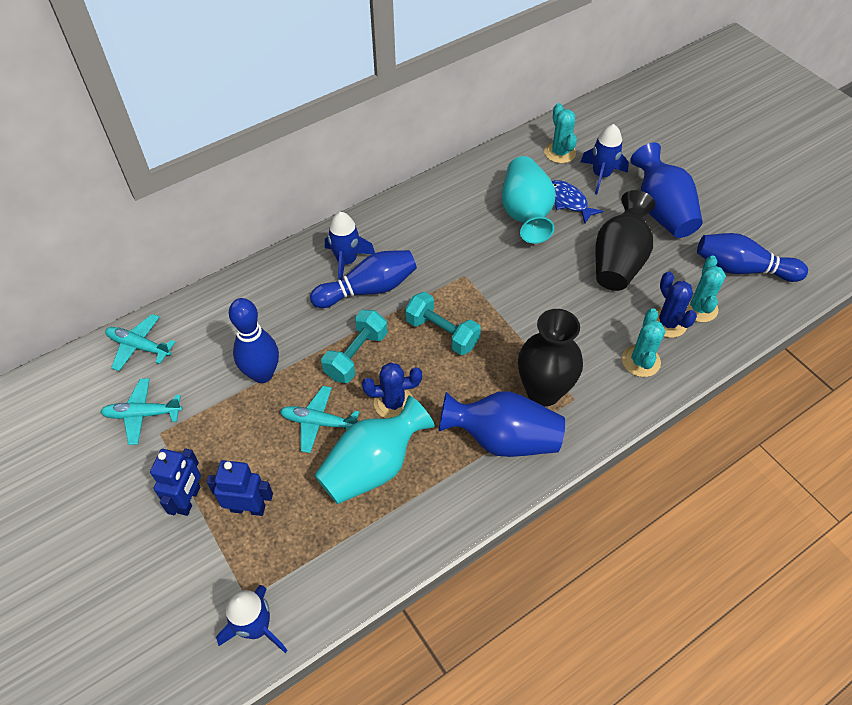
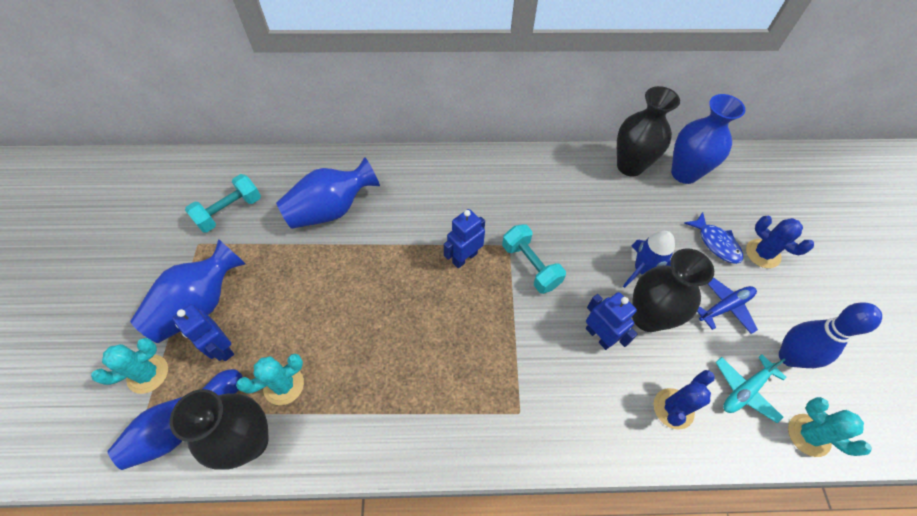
black vase: [518,309,583,407] [596,190,655,291] = 2 -> [170,389,269,469] [617,86,680,176] [632,248,714,332] = 3
blue bowling pin: [229,298,279,383] [310,250,417,308] [697,233,808,282] = 3 -> [107,369,242,470] [779,302,882,368] = 2
blue plane: none = 0 -> [697,277,758,334] = 1
blue robot: [150,448,201,516] [207,460,273,516] = 2 -> [172,304,234,361] [444,209,485,268] [586,292,638,350] = 3
blue rocket: [216,585,288,653] [325,212,375,280] [581,124,629,194] = 3 -> [623,231,675,288] = 1
blue vase: [438,391,565,457] [630,143,703,238] = 2 -> [130,239,246,343] [276,157,380,229] [671,94,745,184] = 3
turquoise plane: [100,378,183,445] [105,314,175,371] [280,386,359,453] = 3 -> [716,354,787,423] = 1
turquoise vase: [315,396,434,504] [502,156,556,244] = 2 -> none = 0

